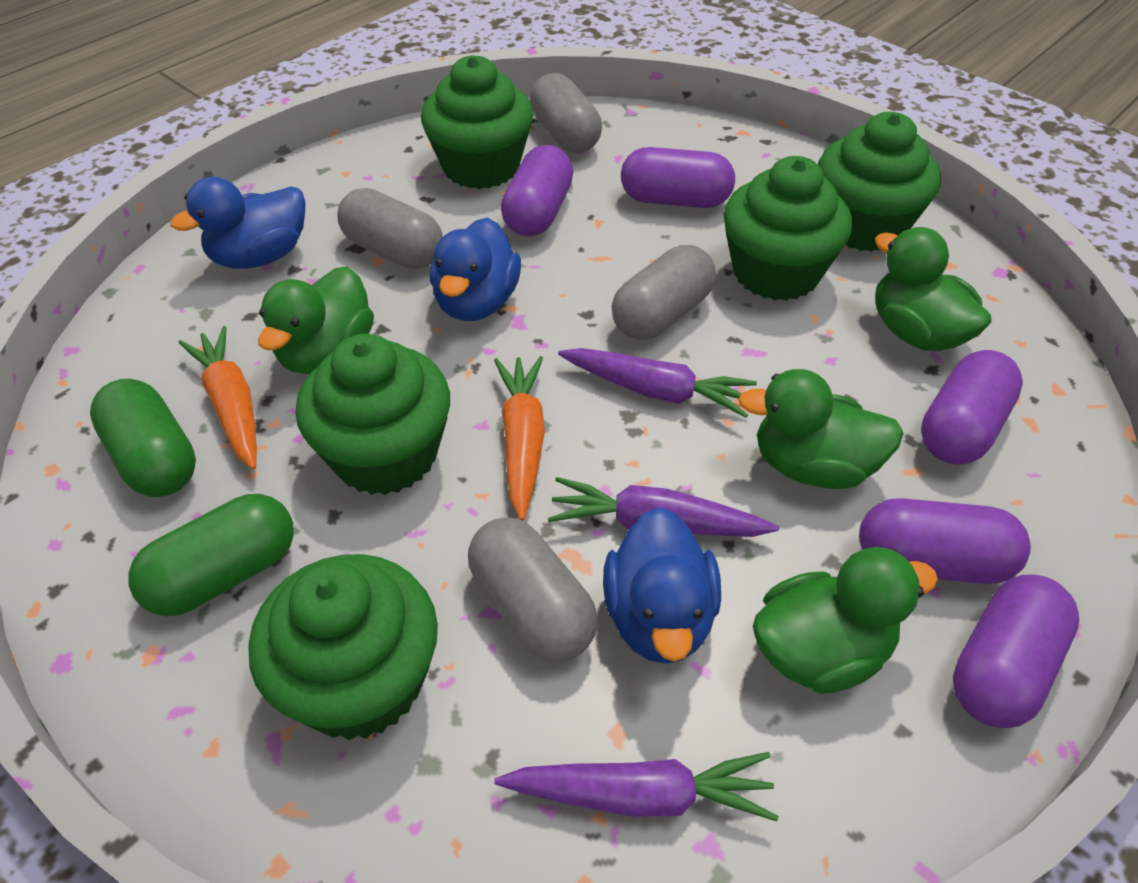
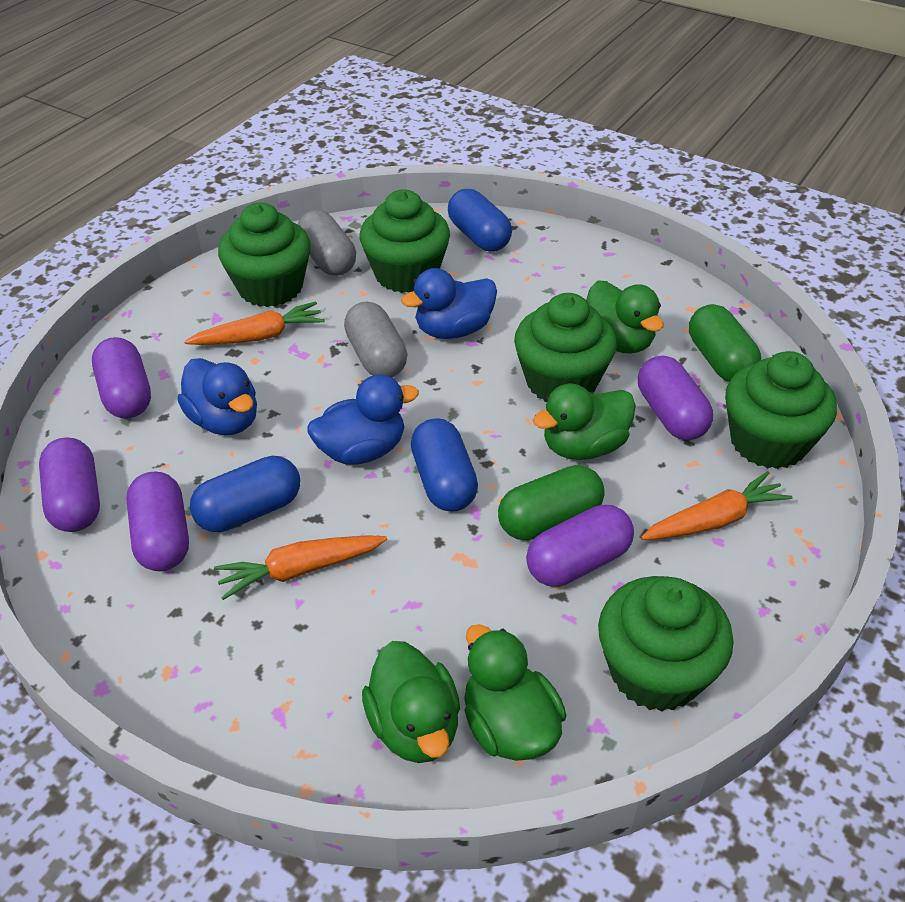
blue capsule: none = 0 -> [190,456,300,532] [411,418,478,512] [448,189,512,252] = 3
grey capsule: [338,188,443,269] [468,518,598,662] [530,73,602,153] [612,245,716,340] = 4 -> [297,210,356,276] [344,302,407,377] = 2
orange carrot: [178,326,257,470] [494,356,545,520] = 2 -> [184,301,325,345] [214,535,387,600] [641,471,793,540] = 3
purple carrot: [494,752,779,821] [548,477,779,537] [558,348,757,418] = 3 -> none = 0

